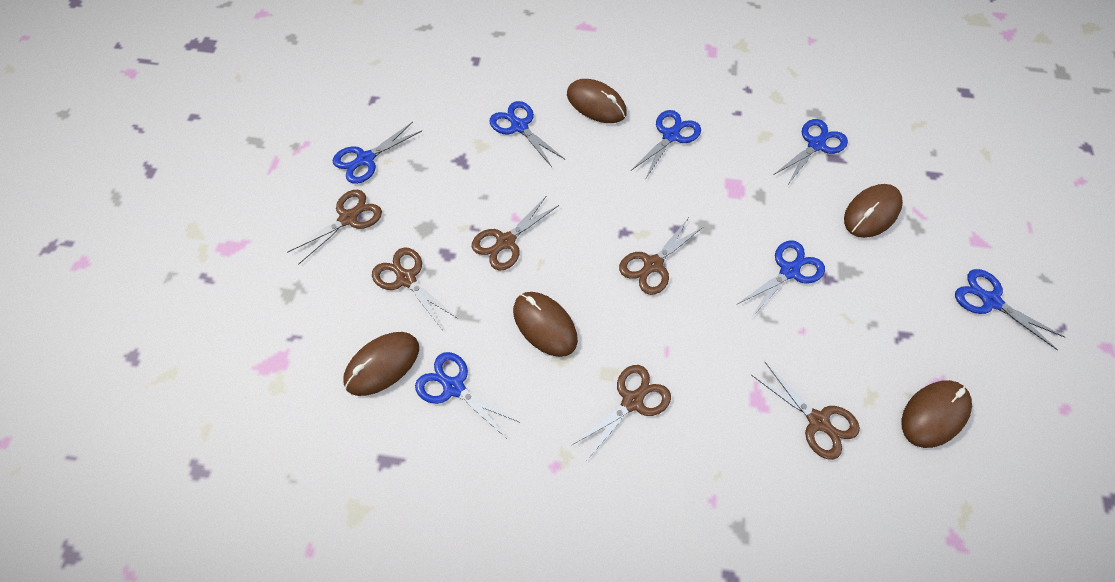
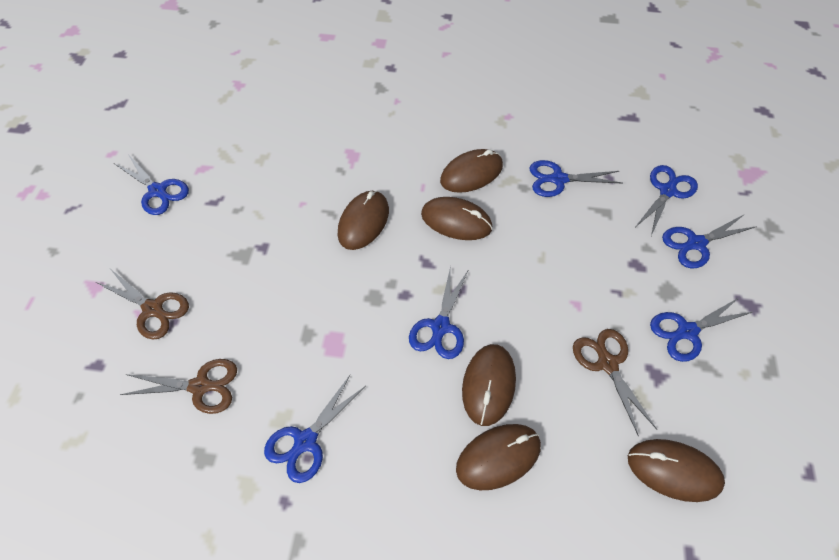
brown mouse: [343,332,419,396] [513,292,578,357] [567,79,627,123] [844,184,903,238] [901,380,972,448] = 5 -> [338,191,389,250] [421,197,493,240] [440,149,503,193] [456,424,541,490] [462,344,516,426] [628,439,725,502] = 6
brown scissors: [287,190,382,264] [372,247,458,329] [471,195,559,270] [572,365,671,461] [619,219,703,295] [751,361,860,460] = 6 -> [96,270,189,340] [120,359,237,414] [573,329,657,437] = 3

